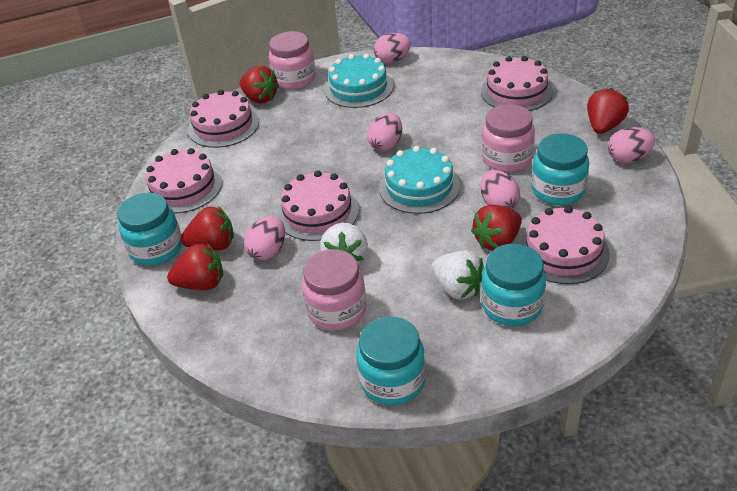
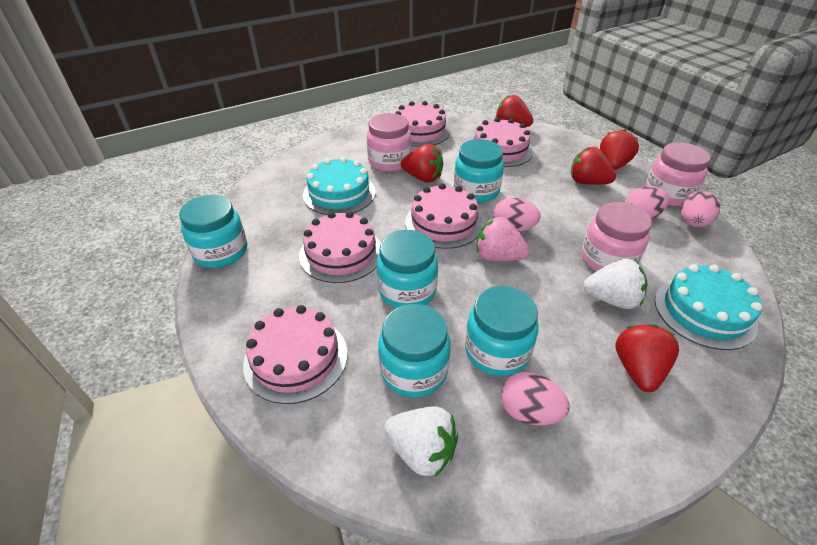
pink egg: [244,216,285,260] [367,113,402,151] [374,33,411,63] [480,170,520,210] [608,127,655,163] = 5 -> [493,197,540,232] [501,372,570,425] [625,186,669,219] [680,190,720,227] = 4
pink strawberry: none = 0 -> [476,217,530,261] = 1
turquoise jar: [117,192,182,266] [357,317,426,405] [481,244,546,326] [532,133,589,205] = 4 -> [179,195,247,268] [377,230,438,308] [378,304,451,398] [454,139,504,203] [465,286,539,376] = 5

